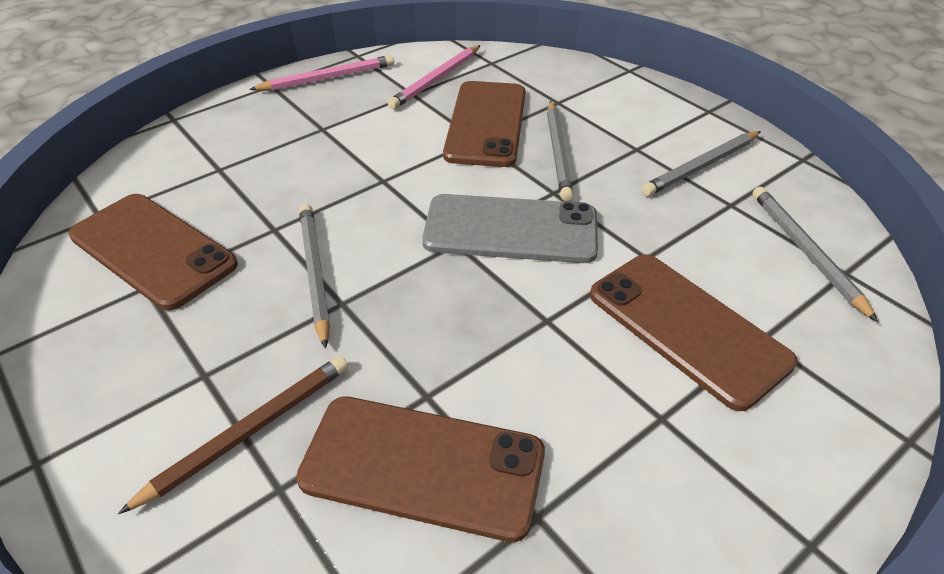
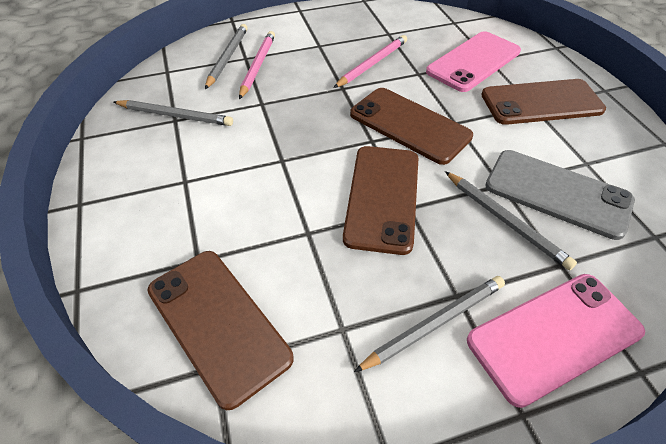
brown pencil: [118,356,348,514] = 1 -> none = 0
pink phone: none = 0 -> [426,31,521,92] [467,274,645,408] = 2

